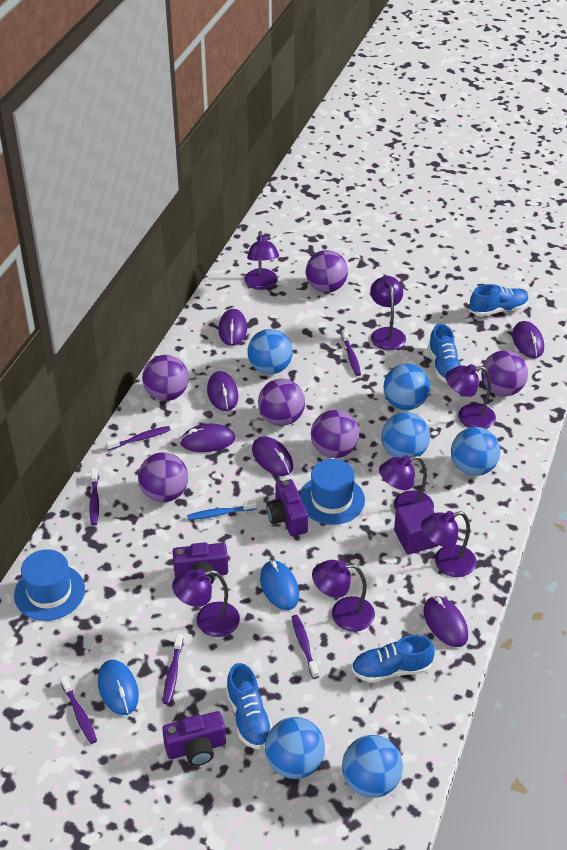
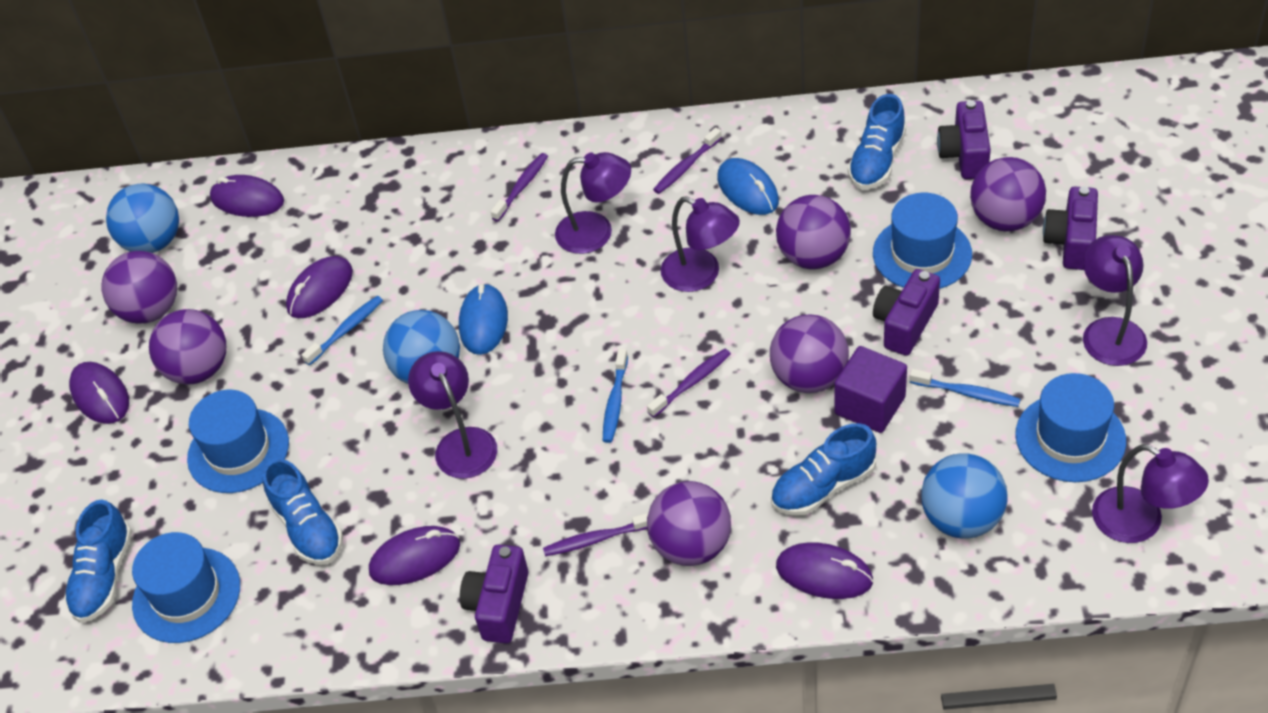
blue ball: [248,329,293,374] [265,717,325,779] [342,735,403,798] [382,412,430,458] [384,364,430,410] [451,427,500,476] = 6 -> [106,184,179,253] [383,310,460,384] [921,453,1008,539] = 3
blue hat: [14,549,85,621] [300,459,365,525] = 2 -> [132,532,240,643] [187,390,289,493] [873,193,972,289] [1015,373,1126,482] = 4
blue toothbrush: [187,500,257,520] = 1 -> [301,296,383,366] [603,349,628,443] [909,369,1020,407] = 3
purple camera: [162,711,226,766] [172,542,228,584] [266,479,308,536] = 3 -> [460,544,529,643] [873,269,940,356] [937,100,991,179] [1043,187,1098,270] = 4
purple lamp: [172,569,240,637] [244,231,279,290] [312,560,375,632] [370,276,406,350] [379,455,434,510] [421,511,477,577] [445,364,496,429] = 7 -> [408,351,497,479] [555,152,631,254] [661,196,740,292] [1083,235,1147,366] [1092,444,1209,543] = 5
purple mouse: [180,424,235,452] [207,371,238,411] [218,309,247,346] [252,436,293,476] [423,596,468,647] [512,321,544,358] = 6 -> [69,362,129,424] [210,175,284,217] [286,256,353,318] [369,526,460,585] [776,542,873,599] = 5
purple toothbrush: [60,676,97,744] [89,468,99,526] [106,426,170,451] [163,633,183,705] [292,615,319,679] [341,330,361,376] = 6 -> [491,153,548,221] [543,513,648,556] [647,349,731,418] [653,127,722,194] = 4

